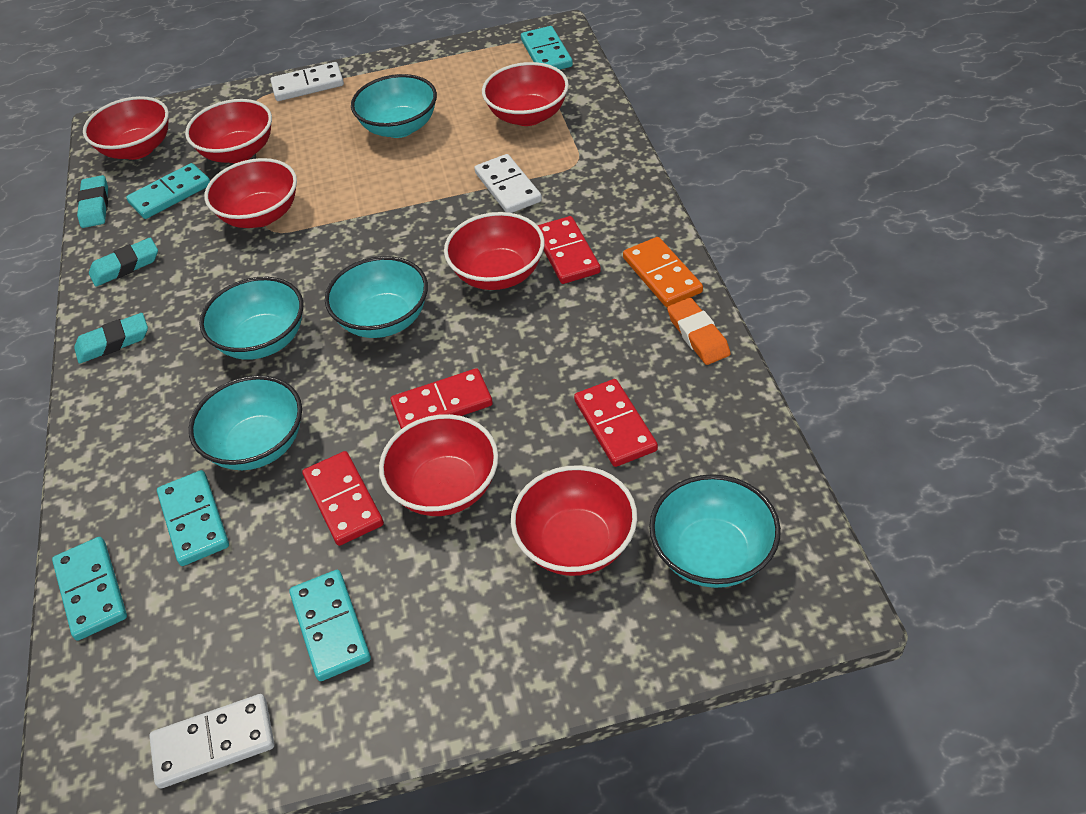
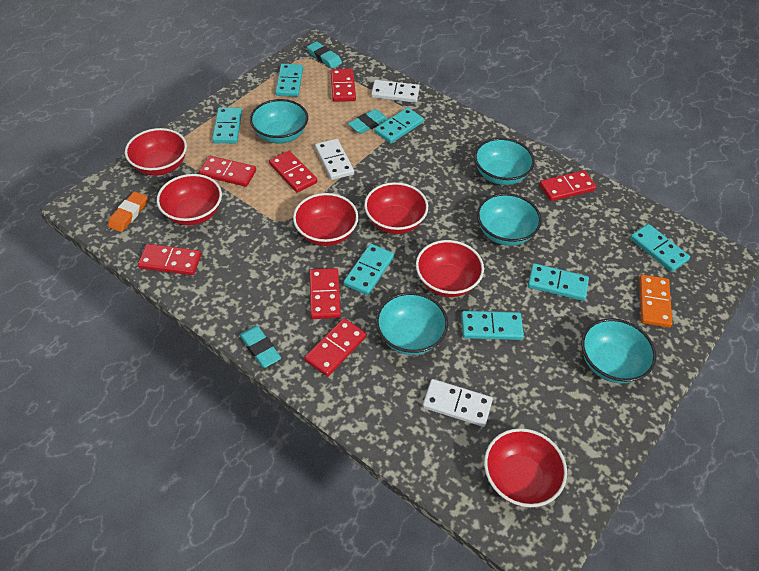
red bowl: [83,96,169,160] [185,99,272,163] [204,158,297,228] [379,414,498,516] [444,212,545,290] [482,62,569,126] [511,465,637,576] = 7 -> [125,128,187,176] [157,174,222,225] [293,193,358,246] [364,182,428,234] [416,240,484,297] [484,428,567,507] = 6
red domino: [302,451,384,546] [391,368,493,429] [537,216,601,284] [574,379,658,467] = 4 -> [138,244,202,275] [199,156,256,187] [269,151,317,193] [305,318,366,377] [309,268,341,319] [331,69,356,102] [539,170,596,201] = 7
turquoise domino: [52,537,127,641] [126,163,210,219] [157,470,229,566] [289,570,371,681] [521,26,573,70] = 5 -> [212,107,242,143] [275,64,303,97] [344,244,394,295] [374,108,424,143] [461,311,524,340] [528,263,589,301] [630,224,690,272] = 7

